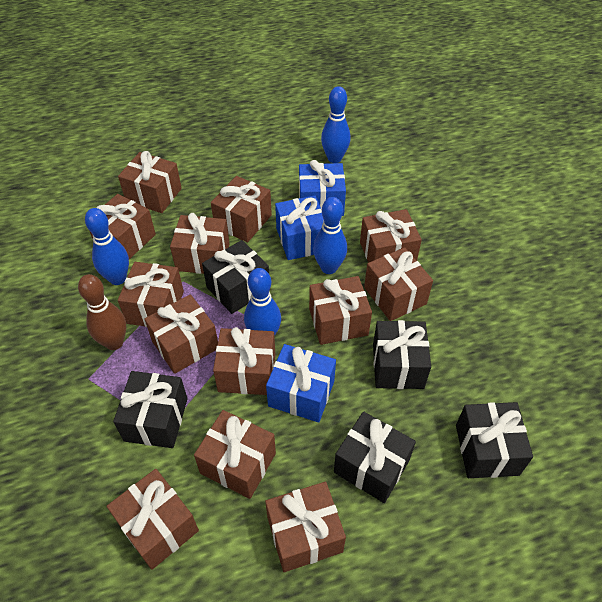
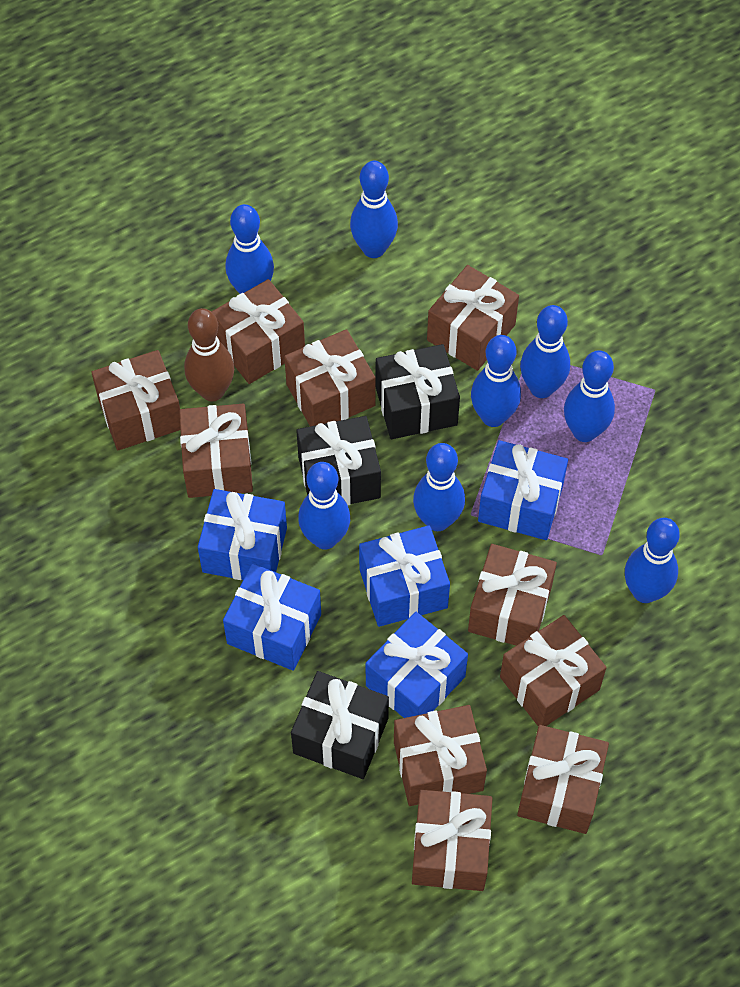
black gift: [113,371,188,448] [202,240,269,314] [334,412,416,503] [373,320,431,389] [456,402,533,478] = 5 -> [291,671,389,779] [296,416,381,505] [376,344,460,439] = 3
blue bowling pin: [85,208,129,285] [244,268,281,336] [313,197,347,274] [321,86,350,163] = 4 -> [225,204,274,294] [298,462,350,549] [350,161,398,258] [413,443,465,531] [471,335,521,427] [520,305,570,398] [564,350,615,442] [625,518,680,603] = 8
blue gift: [266,344,336,422] [275,195,324,260] [299,160,346,216] = 3 -> [198,489,287,580] [223,563,321,671] [359,525,450,627] [366,612,468,718] [478,440,568,540] = 5
brown gift: [90,194,156,259] [107,469,199,570] [118,151,182,213] [118,262,184,327] [145,294,218,374] [170,213,230,274] [194,410,276,499] [211,176,272,242] [213,327,275,395] [265,481,346,572] [309,276,372,345] [360,209,422,263] [364,247,433,321] = 13 -> [91,350,180,450] [179,404,253,498] [212,279,305,384] [284,329,376,426] [394,705,487,806] [412,790,492,891] [427,265,519,371] [468,544,557,646] [500,615,607,726] [517,725,609,834] = 10

